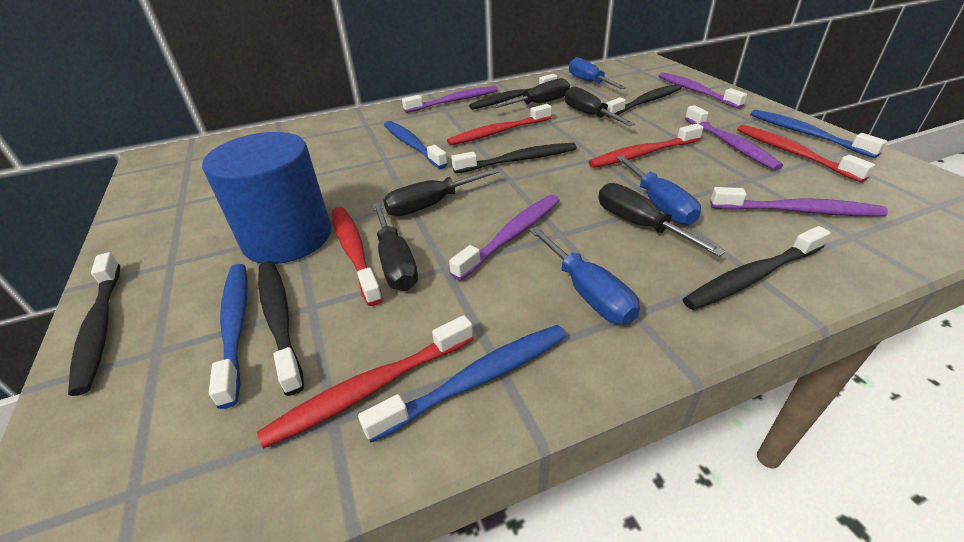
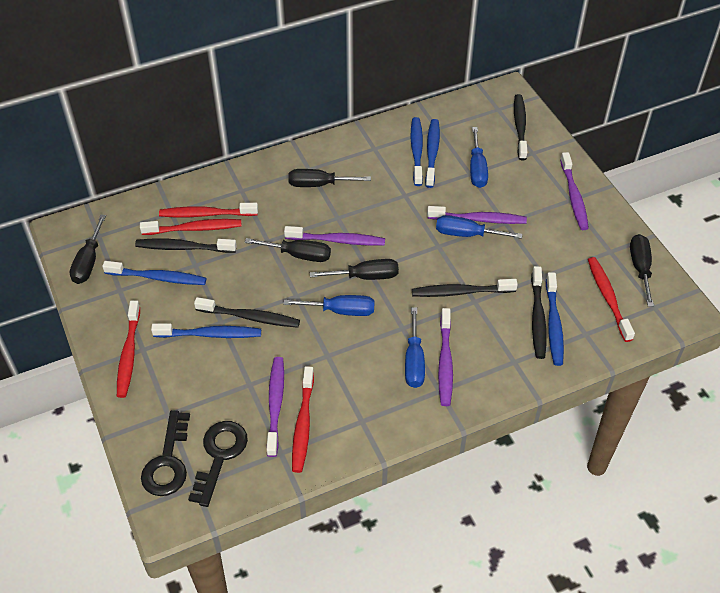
black key: none = 0 -> [141,410,190,496] [188,421,248,507] = 2
black toothbrush: [68,252,120,396] [258,261,304,396] [451,143,577,174] [469,74,558,110] [605,84,682,117] [683,226,831,310] = 6 -> [135,239,237,253] [194,297,300,328] [412,279,518,297] [514,94,527,160] [531,266,547,359] = 5
blue cylinder: [202,132,331,264] = 1 -> none = 0
blue screwdriver: [529,226,640,325] [569,57,626,89] [616,155,701,225] = 3 -> [283,295,374,316] [405,307,425,388] [436,215,522,239] [470,127,488,188] = 4
blue toothbrush: [209,264,247,409] [358,325,567,443] [384,121,448,169] [750,110,887,158] = 4 -> [102,261,207,285] [151,323,261,338] [411,117,423,186] [425,119,440,188] [546,272,564,366] = 5

